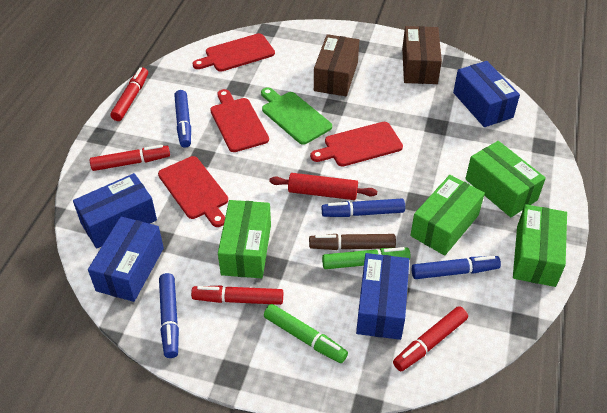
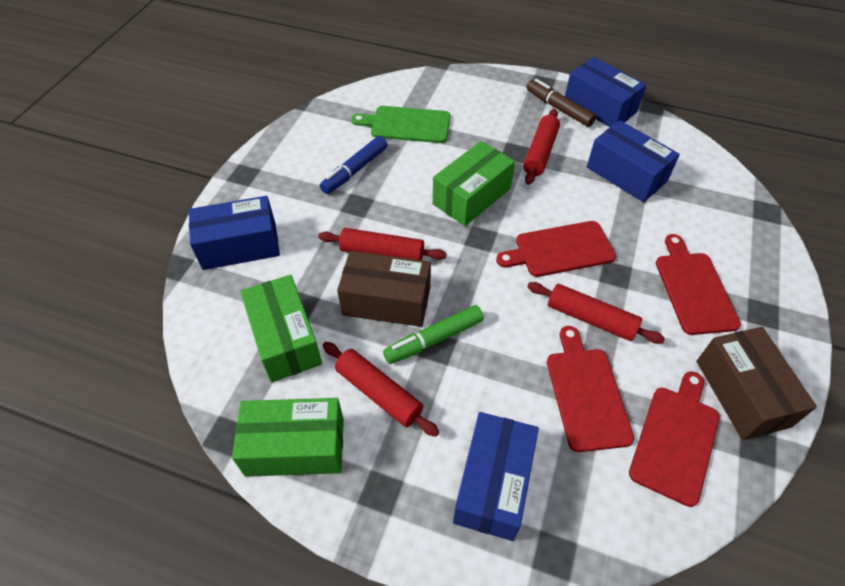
blue marker: [159,273,179,358] [174,90,191,148] [322,199,405,217] [412,256,501,279] = 4 -> [320,136,387,194] = 1
green box: [218,200,271,278] [410,175,485,256] [465,141,546,217] [513,204,567,287] = 4 -> [232,398,344,477] [240,275,322,382] [433,141,515,226] = 3
green marker: [264,304,348,363] [322,247,411,269] = 2 -> [383,305,484,364] = 1
red marker: [90,145,170,171] [110,67,148,121] [191,286,283,305] [393,306,468,371] = 4 -> none = 0
red rolling pin: [269,173,377,200] = 1 -> [318,228,447,260] [323,342,439,437] [523,109,560,185] [527,282,665,344] = 4

